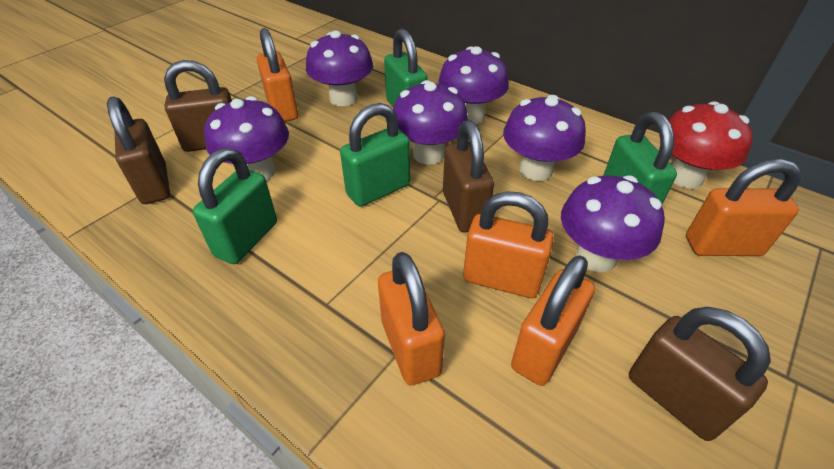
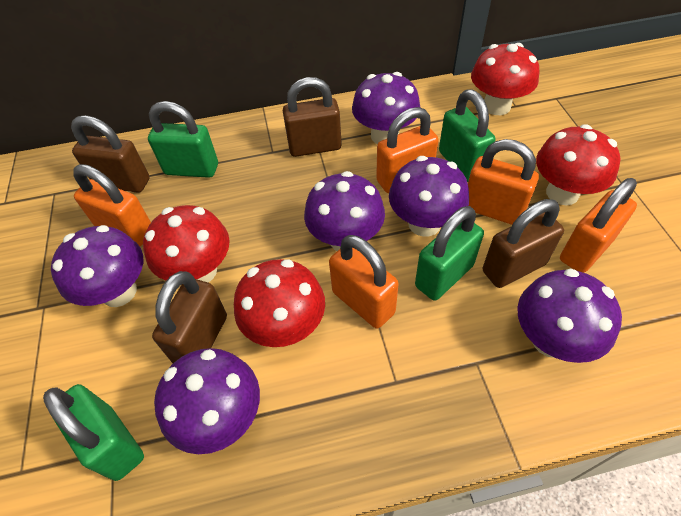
red mushroom: [668,102,753,189] = 1 -> [143,205,230,283] [234,259,325,347] [471,43,539,115] [536,124,621,205] = 4

